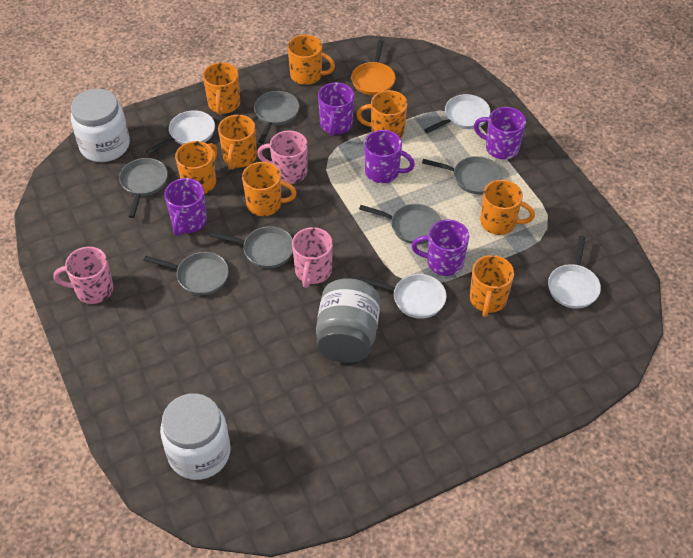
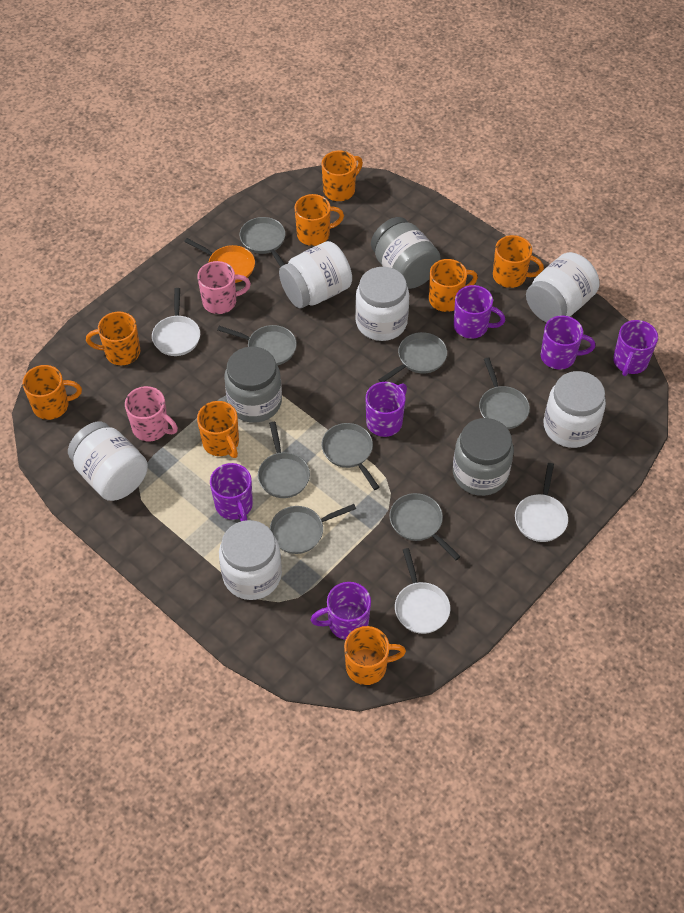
grey jar: [316,278,381,363] = 1 -> [224,347,282,423] [371,217,441,289] [453,418,514,496] = 3
grey pan: [119,158,168,218] [143,252,229,295] [210,226,293,268] [254,91,299,143] [359,204,441,244] [422,156,502,194] = 6 -> [217,325,297,365] [240,217,285,267] [258,422,310,498] [270,504,356,554] [322,423,379,490] [379,332,447,382] [389,493,461,560] [479,358,530,429] = 8
pink mug: [53,247,113,304] [257,130,308,184] [292,227,333,288] = 3 -> [125,386,178,442] [197,261,251,314] = 2
purple mug: [164,178,207,236] [318,83,354,136] [364,130,415,183] [412,220,469,276] [474,107,526,160] = 5 -> [210,463,253,521] [310,582,371,640] [366,382,407,437] [453,285,505,339] [541,316,595,369] [613,320,658,376] = 6
white jar: [71,89,130,162] [160,393,231,480] = 2 -> [68,421,148,501] [219,520,282,600] [279,241,352,308] [355,267,409,341] [526,252,599,322] [543,371,606,448] = 6
white pan: [146,110,215,154] [360,274,446,319] [424,94,491,133] [548,236,601,309] = 4 -> [152,288,200,356] [395,548,450,634] [515,463,568,542] = 3

